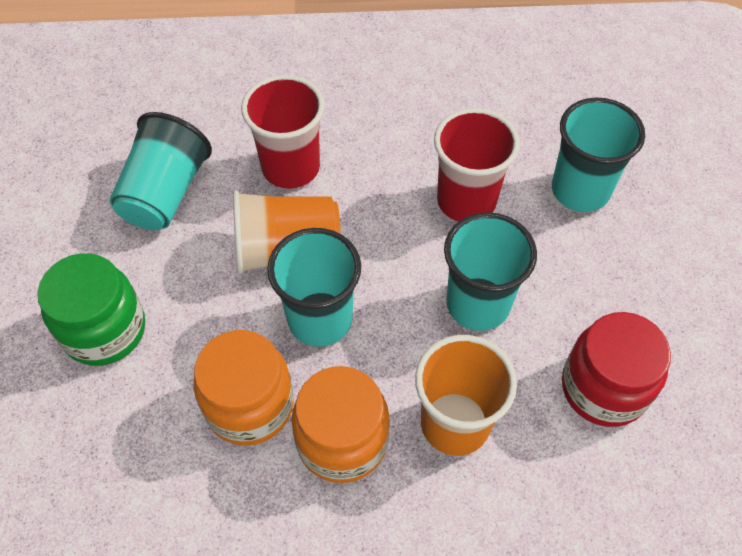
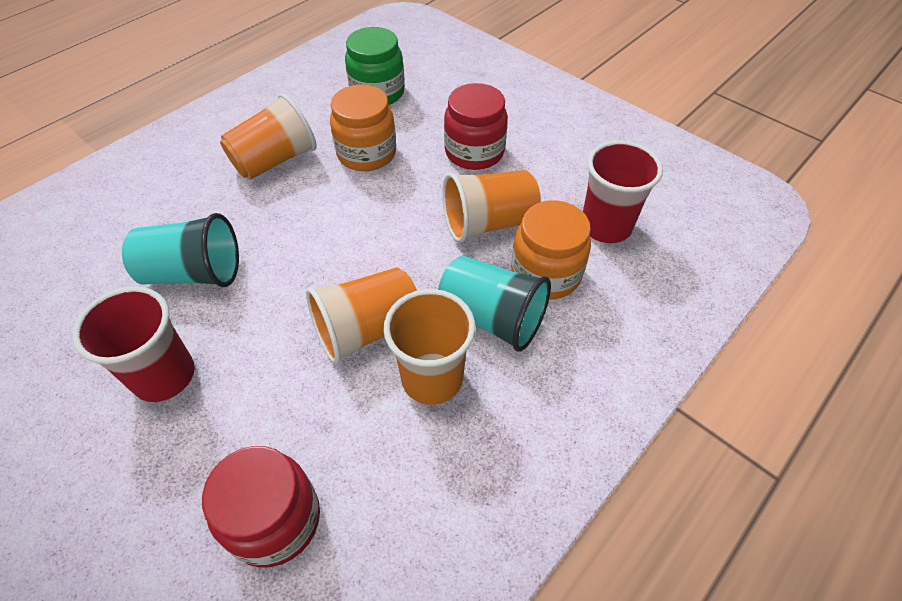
orange cup: [233,190,341,274] [415,335,517,456] = 2 -> [220,93,317,180] [306,267,417,364] [383,289,476,405] [442,170,541,243] = 4
red jar: [562,312,671,427] = 1 -> [202,446,320,567] [444,83,508,170] = 2
turquoise cup: [110,112,212,230] [267,228,361,347] [444,212,537,331] [552,97,645,212] = 4 -> [122,213,239,287] [438,256,551,352] = 2

